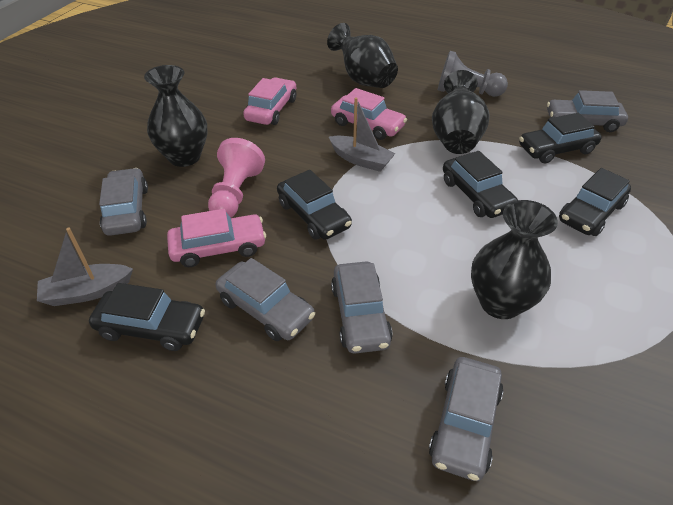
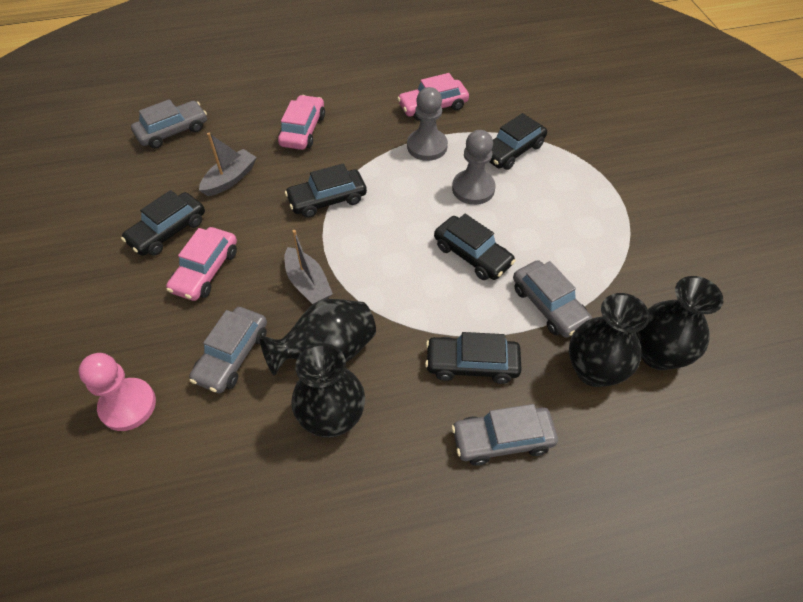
grey car: [99,168,148,236] [216,258,315,341] [331,262,393,354] [429,357,504,481] [547,90,628,132] = 5 -> [131,99,207,149] [189,307,267,393] [451,404,558,466] [513,260,592,338] = 4
grey pawn: [438,51,508,97] = 1 -> [407,87,448,161] [452,130,496,205] = 2

